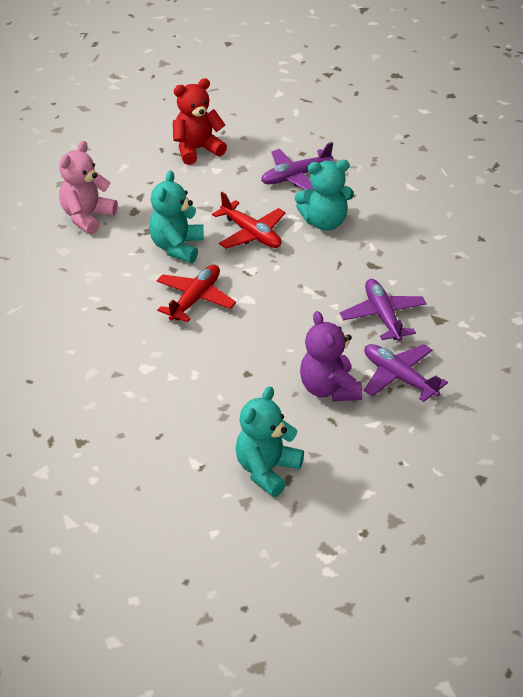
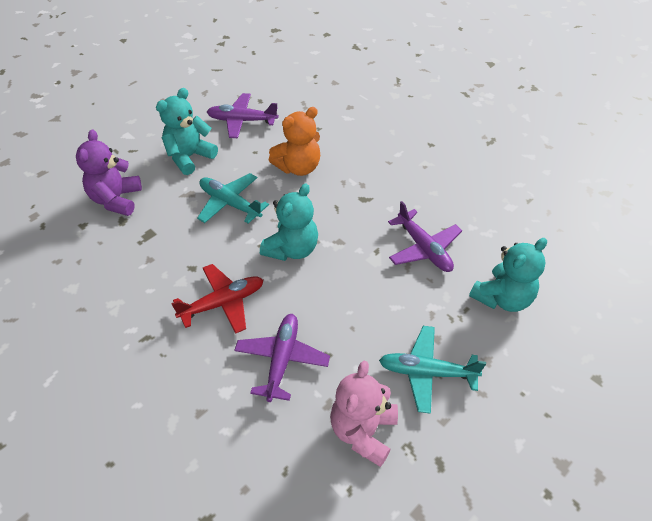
orange teddy bear: none = 0 -> [269,107,320,176] = 1
red plane: [156,265,236,322] [212,192,286,249] = 2 -> [171,264,263,334] = 1
red teddy bear: [173,78,227,165] = 1 -> none = 0
turquoise plane: none = 0 -> [197,173,269,224] [379,326,486,414] = 2

